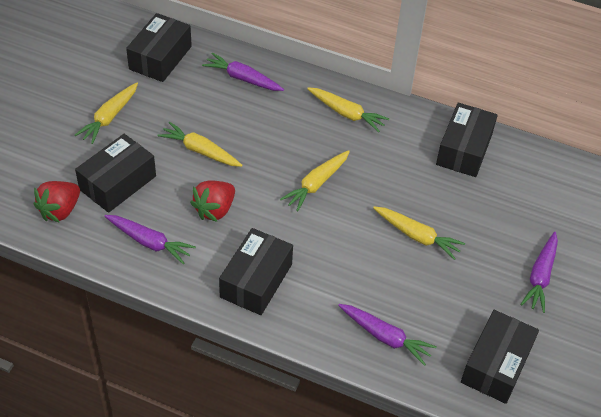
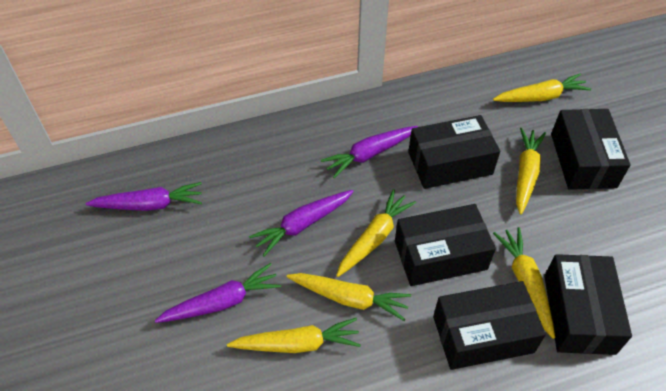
red strawberry: [34,181,80,223] [190,181,235,222] = 2 -> none = 0
yellow carrot: [75,83,138,144] [157,122,242,167] [280,150,350,212] [307,87,389,132] [373,207,465,260] = 5 -> [227,318,361,353] [287,273,411,321] [336,189,416,277] [493,73,592,102] [493,227,555,339] [516,128,546,215] = 6

